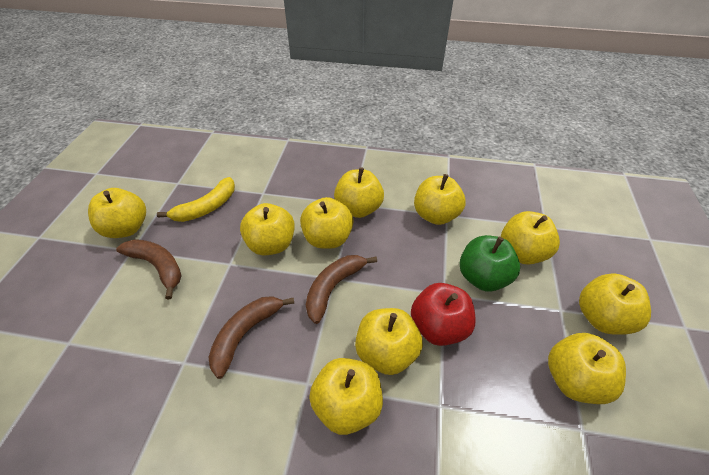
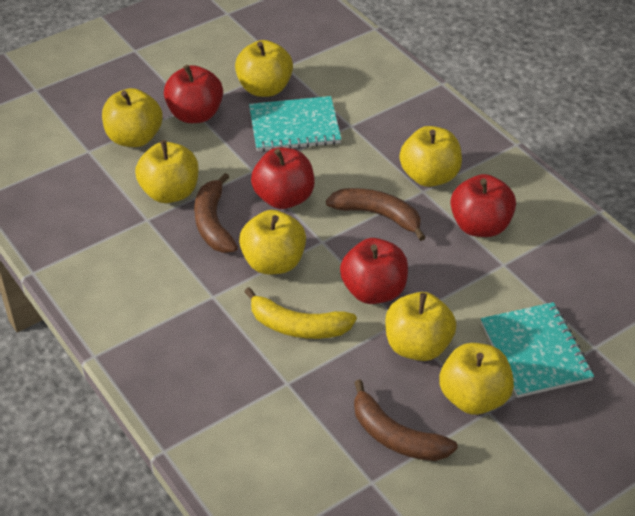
green apple: [459,235,520,292] = 1 -> none = 0
red apple: [411,283,476,346] = 1 -> [164,65,223,123] [251,147,315,209] [340,238,408,304] [451,174,516,237] = 4
turquoise notebook: none = 0 -> [249,96,341,152] [481,302,594,398] = 2
yellow apple: [88,188,146,238] [240,203,295,255] [300,197,353,249] [309,358,383,435] [334,167,384,218] [355,308,423,375] [414,174,466,225] [501,211,560,265] [548,333,626,404] [579,273,651,335] = 10 -> [102,88,163,147] [135,140,199,203] [235,40,293,97] [239,210,306,275] [385,292,456,361] [399,126,462,187] [439,343,514,415] = 7

